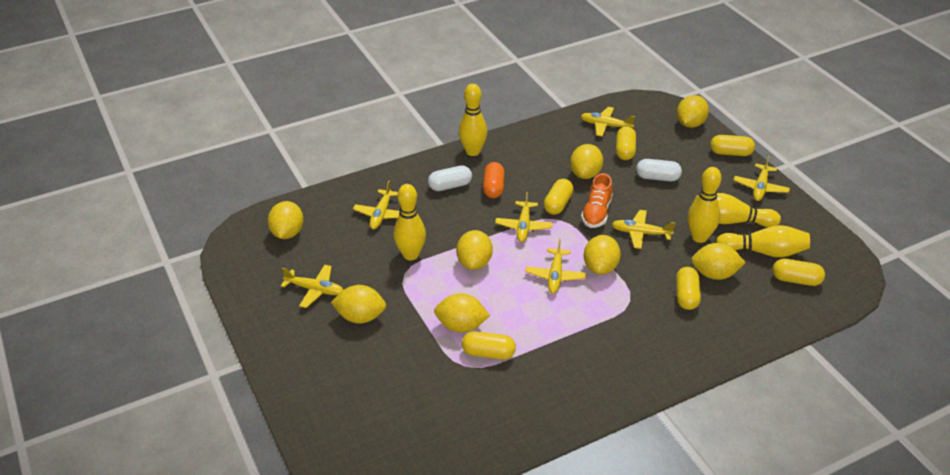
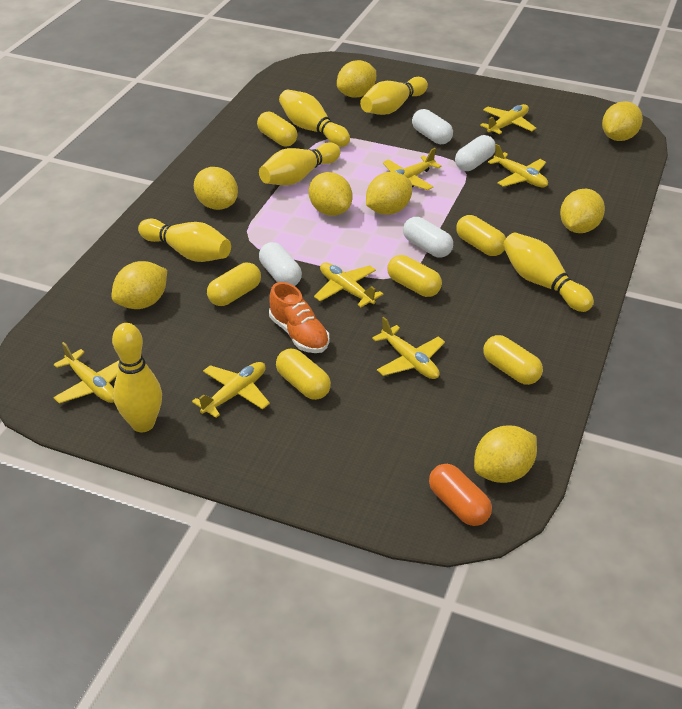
white capsule: [428,165,472,191] [636,159,682,181] = 2 -> [259,242,302,286] [403,217,453,257] [412,109,453,144] [455,135,495,171] = 4
yellow bowling pin: [394,184,426,260] [459,84,487,156] [687,167,722,243] [694,193,781,227] [716,225,810,257] = 5 -> [112,323,162,432] [138,219,231,262] [259,142,341,185] [279,89,350,147] [360,77,428,115] [503,232,594,312] = 6

